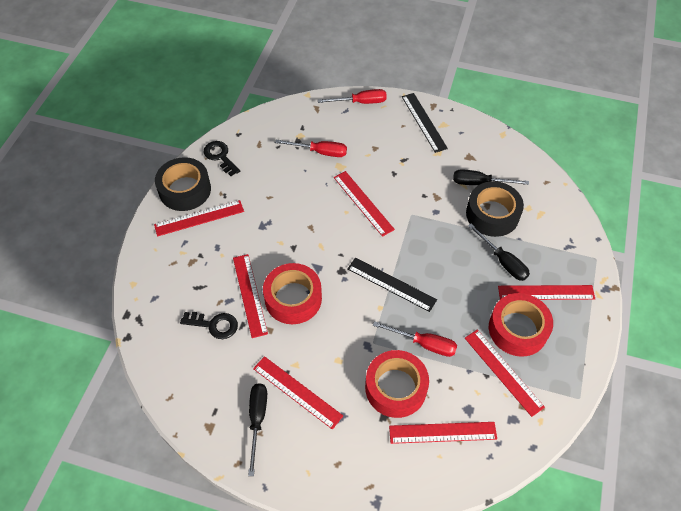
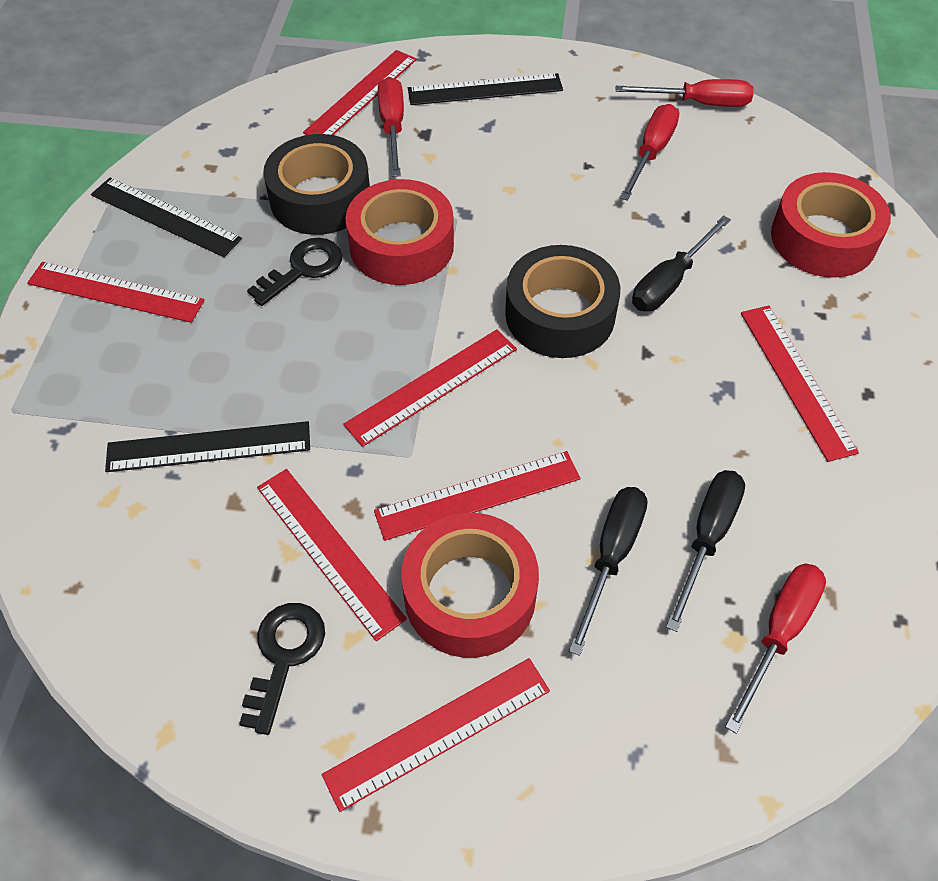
black ruler: [347,258,437,312] [402,93,448,153] = 2 -> [91,178,242,257] [105,421,310,472] [408,73,563,105] = 3
red screwdriver: [275,140,347,157] [318,89,387,104] [373,321,457,357] = 3 -> [378,77,404,177] [616,79,754,107] [620,104,679,201] [725,563,826,734] = 4

